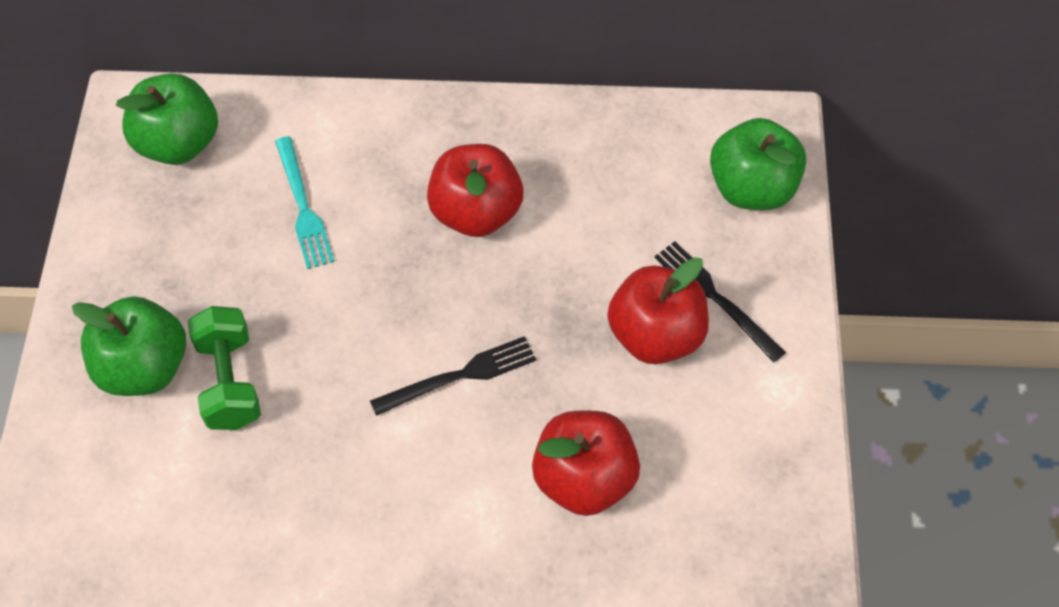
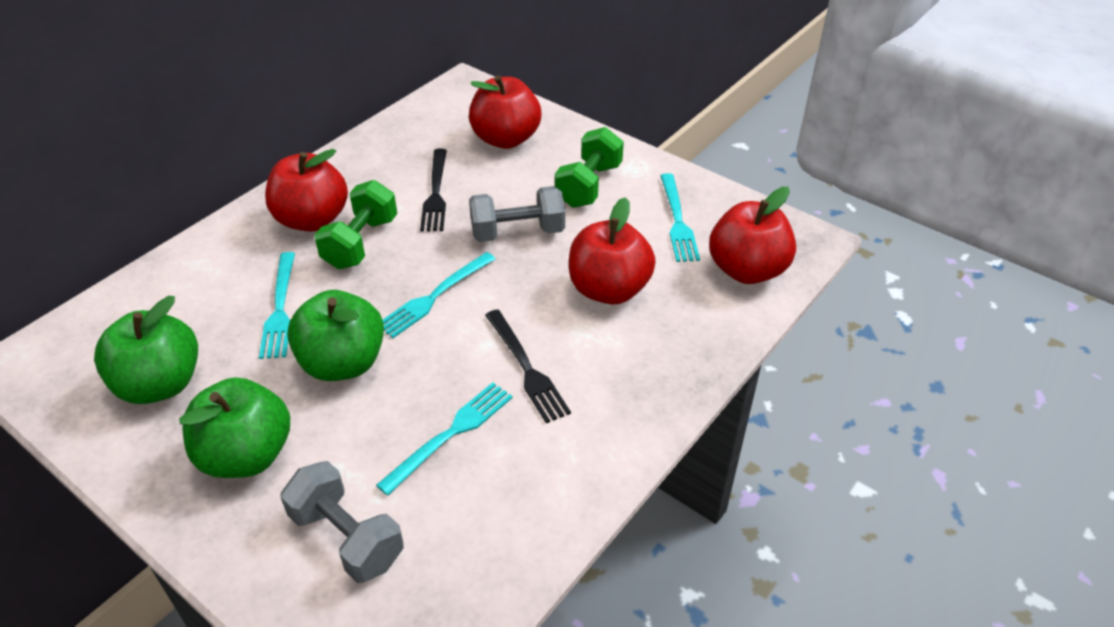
green dumbbell: [188,306,261,430] = 1 -> [314,180,397,269] [555,127,624,208] = 2
grey dumbbell: none = 0 -> [280,461,404,583] [469,186,565,242] = 2
red apple: [427,144,523,237] [532,411,640,516] [608,257,709,364] = 3 -> [265,149,348,231] [469,75,541,149] [569,197,656,305] [709,187,796,284] = 4
turquoise fork: [275,136,334,269] = 1 -> [259,252,295,359] [376,382,513,496] [383,252,495,338] [660,173,700,262] = 4

